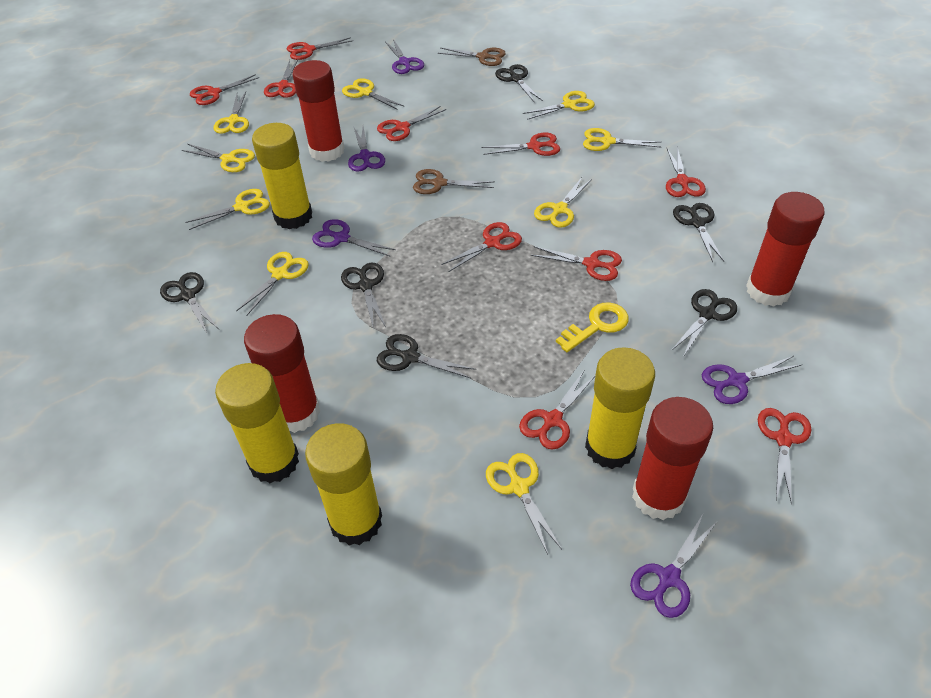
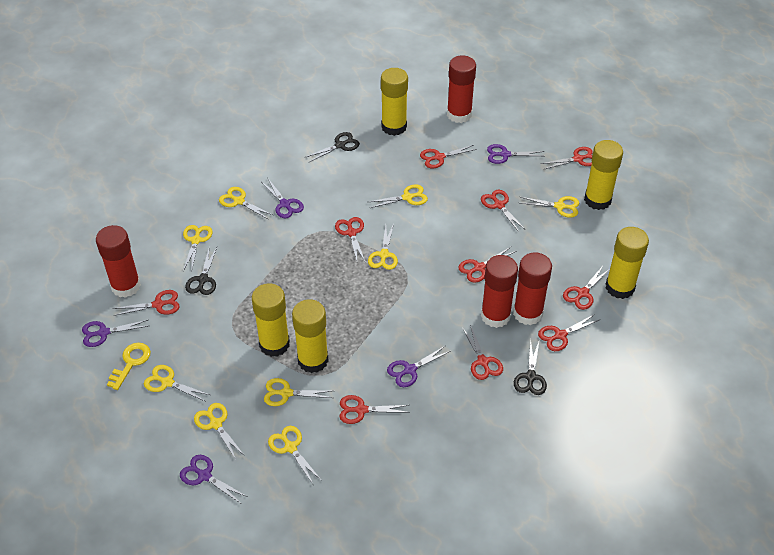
black scissors: [160,272,219,333] [341,263,386,330] [377,334,476,379] [495,64,543,103] [671,289,737,357] [673,203,724,262] = 6 -> [185,247,217,295] [306,132,360,162] [514,339,547,395] = 3
brown scissors: [413,169,495,194] [438,48,506,66] = 2 -> none = 0
yellow glue stick: [215,363,299,483] [252,123,312,229] [305,423,382,546] [585,347,655,469] = 4 -> [252,283,290,357] [292,299,329,373] [381,68,408,136] [584,140,623,210] [606,227,649,299] = 5

